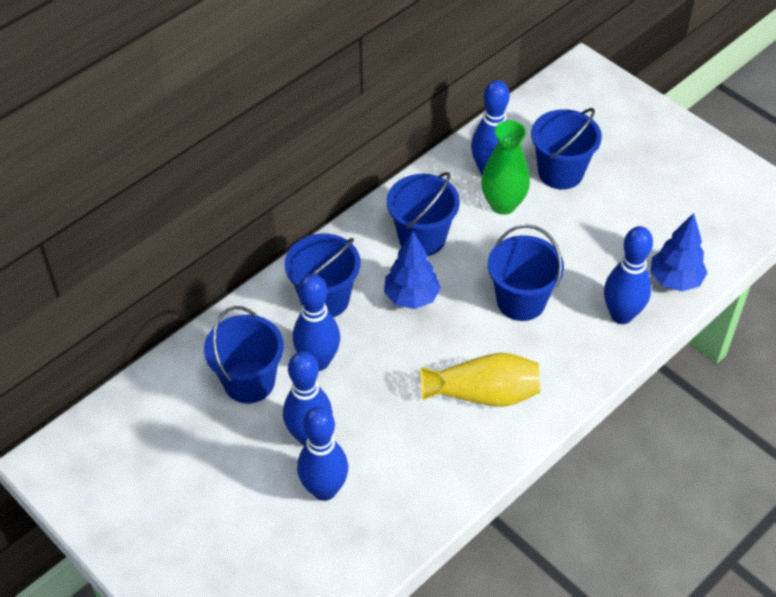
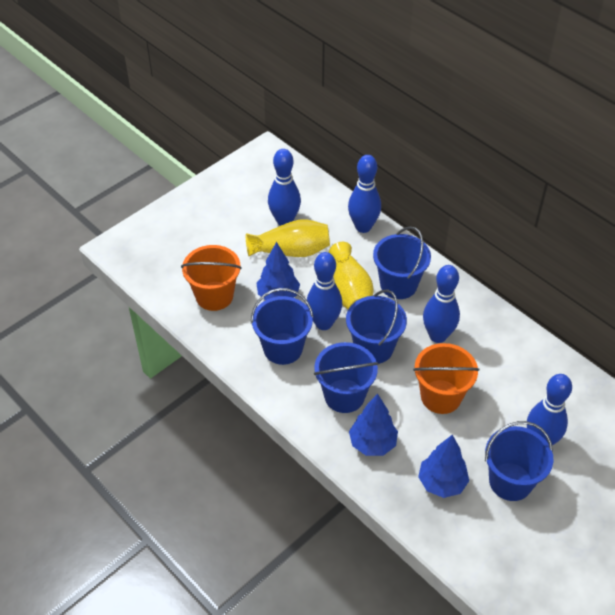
blue tree: [384,231,441,309] [651,213,707,292] = 2 -> [256,242,300,300] [349,394,398,456] [418,435,469,498] = 3
green vase: [481,120,530,215] = 1 -> none = 0
orange bucket: none = 0 -> [181,245,242,311] [413,343,479,414] = 2
yellow vase: [421,353,540,407] = 1 -> [246,219,330,257] [329,242,374,309] = 2

